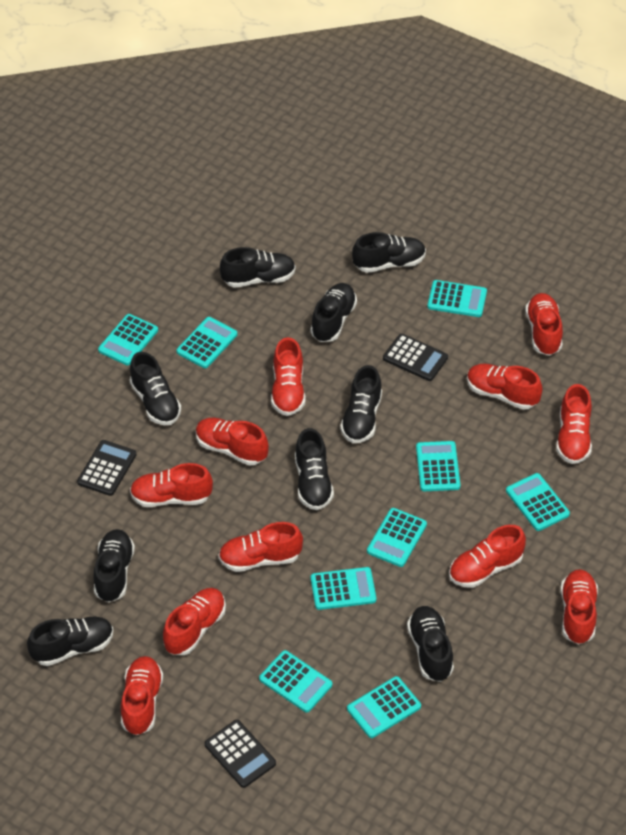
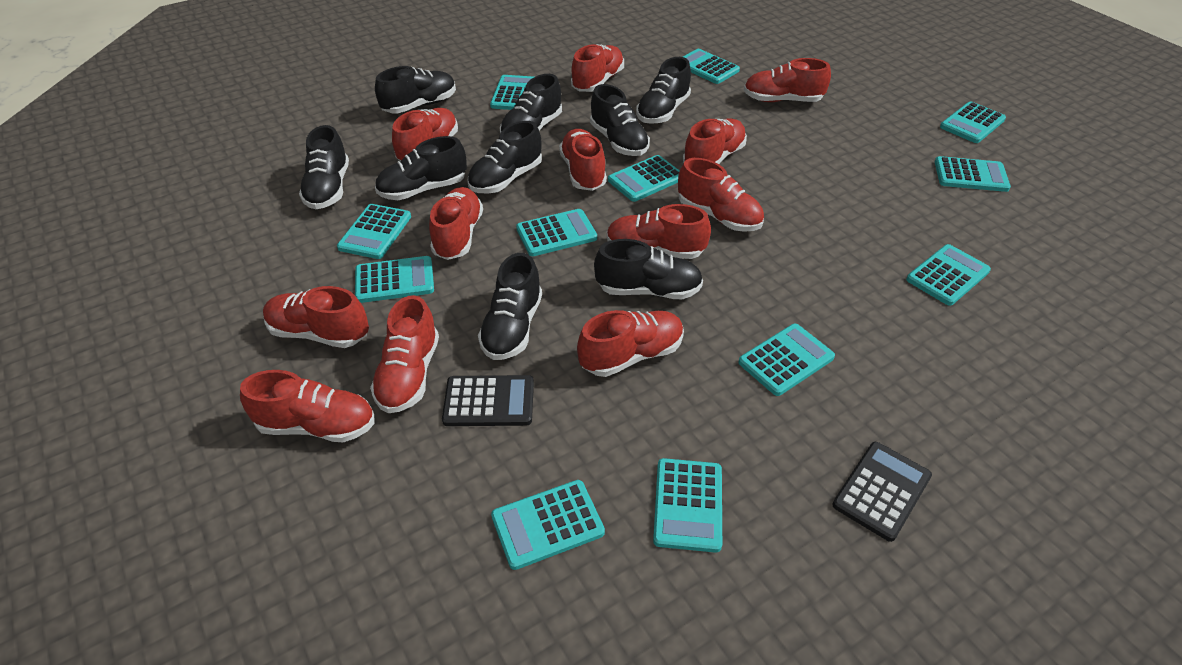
black calculator: [77,440,136,496] [205,720,276,788] [383,334,448,381] = 3 -> [442,375,534,426] [832,442,932,542] = 2
red shoe: [121,656,163,735] [130,463,213,507] [163,588,226,655] [196,418,269,466] [218,522,303,572] [271,337,305,416] [449,525,526,588] [467,363,543,410] [525,293,563,356] [556,384,592,464] [560,569,598,644] = 11 -> [240,370,375,442] [263,286,369,348] [370,295,439,413] [392,108,458,161] [429,187,483,260] [559,129,607,191] [571,44,624,92] [577,310,684,377] [606,204,711,259] [678,158,764,232] [683,118,747,164] [744,58,831,102] = 12
turquoise calculator: [98,314,158,365] [176,317,237,368] [259,650,332,712] [311,567,376,610] [347,676,421,738] [367,508,427,567] [416,441,460,491] [427,280,487,317] [506,473,570,531] = 9 -> [337,204,411,259] [355,256,434,303] [490,75,534,110] [491,480,605,570] [516,209,597,256] [608,155,680,202] [653,458,722,553] [683,49,740,84] [738,324,835,396] [906,244,991,306] [935,156,1011,192] [940,101,1006,143] = 12

